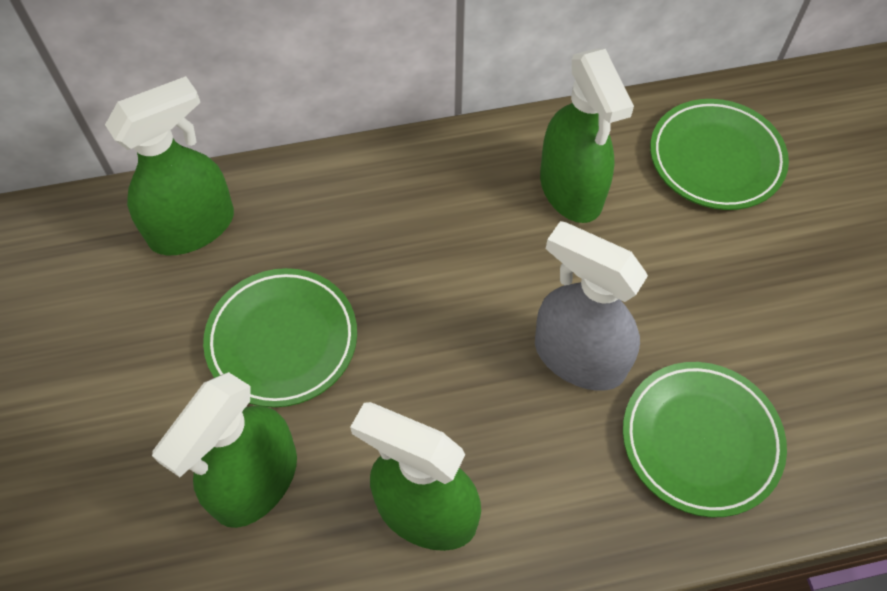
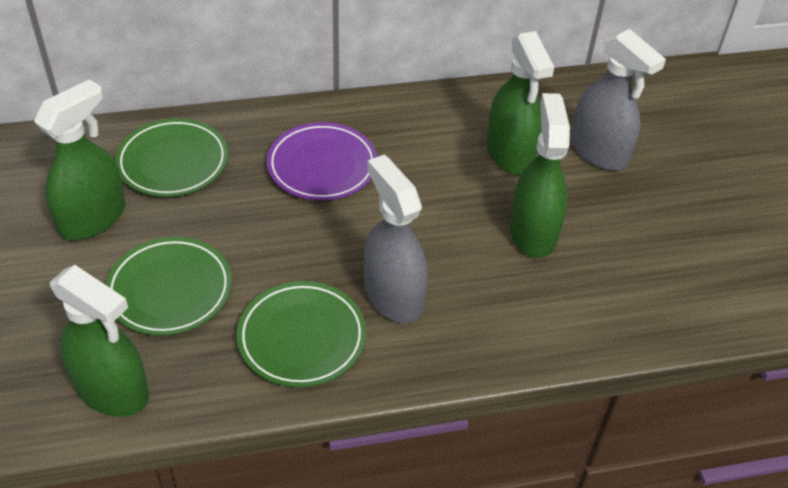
grey spray bottle: [535,221,648,391] = 1 -> [364,155,428,323] [571,29,666,171] = 2
purple plate: none = 0 -> [267,122,377,201] = 1

